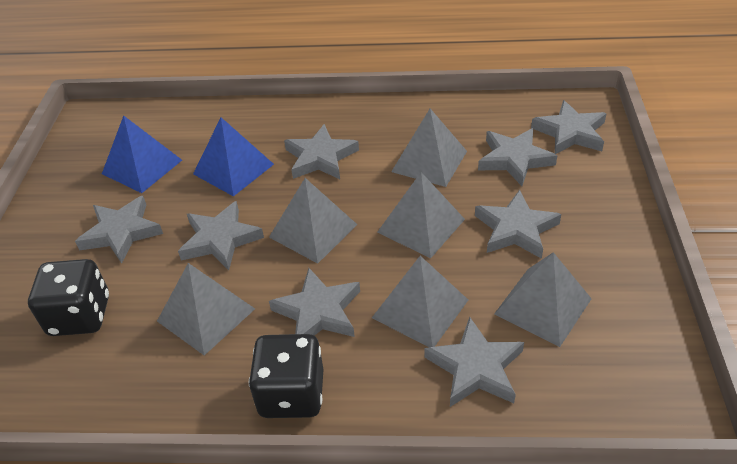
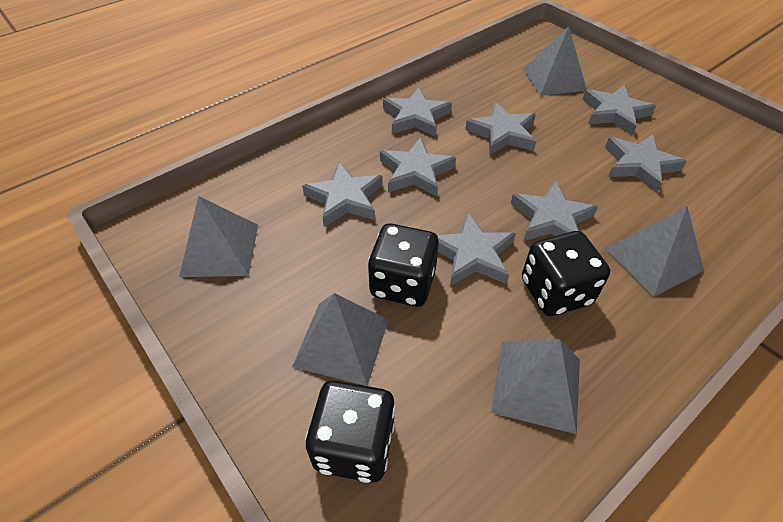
black dice: [28,259,109,336] [249,334,323,418] = 2 -> [305,380,395,483] [368,223,439,307] [522,231,610,316] = 3
blue pyramid: [102,115,182,193] [193,117,274,197] = 2 -> none = 0
grey pyramid: [157,263,255,356] [269,178,357,264] [372,256,468,347] [377,172,465,258] [391,109,467,187] [494,252,592,347] = 6 -> [179,196,258,277] [292,293,388,386] [491,339,580,434] [523,26,587,96] [604,206,704,297] = 5

